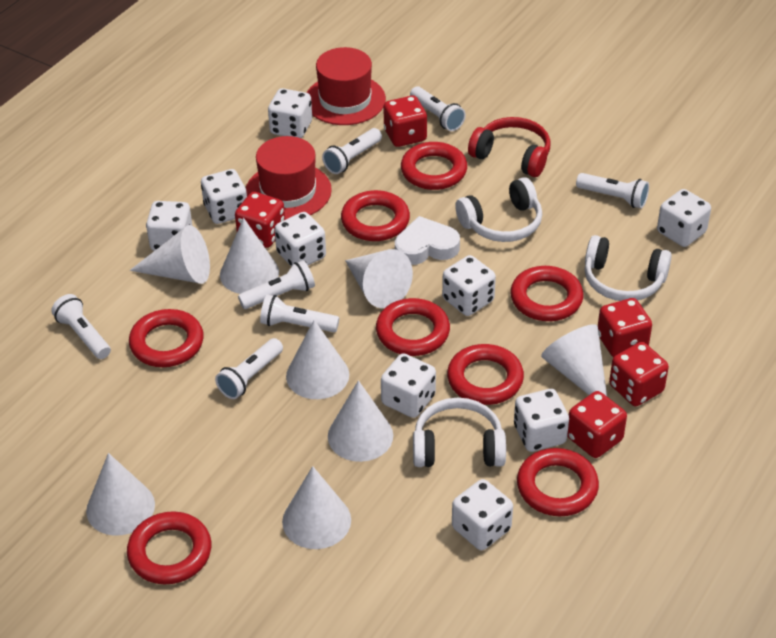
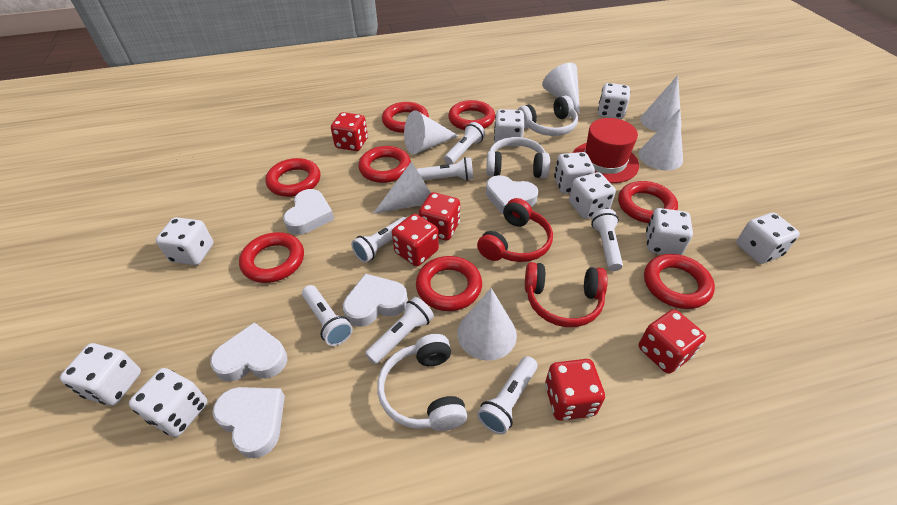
red hat: [246,136,332,220] [307,47,386,125] = 2 -> [573,118,639,183] = 1
red headphones: [468,117,550,177] = 1 -> [477,198,553,262] [525,262,608,327] = 2
white cone: [86,453,155,536] [130,225,210,284] [220,218,279,294] [282,466,351,549] [286,320,349,399] [328,380,393,462] [345,249,413,308] [541,324,607,396] = 8 -> [373,161,431,214] [404,110,458,154] [457,288,517,361] [542,63,580,114] [639,109,683,171] [641,75,681,132] = 6
white heart: [395,216,460,265] = 1 -> [210,323,287,382] [212,387,285,458] [283,189,334,235] [343,274,408,327] [486,175,538,215] = 5

